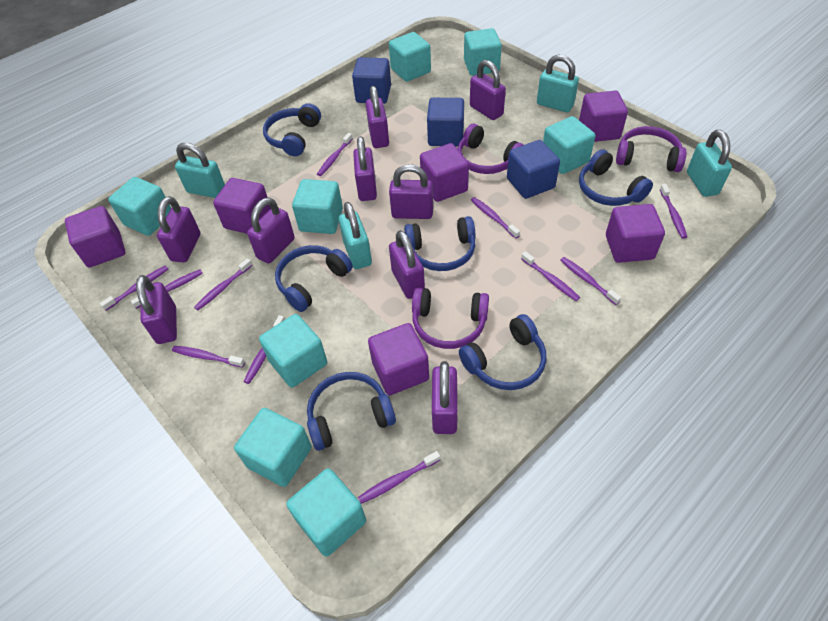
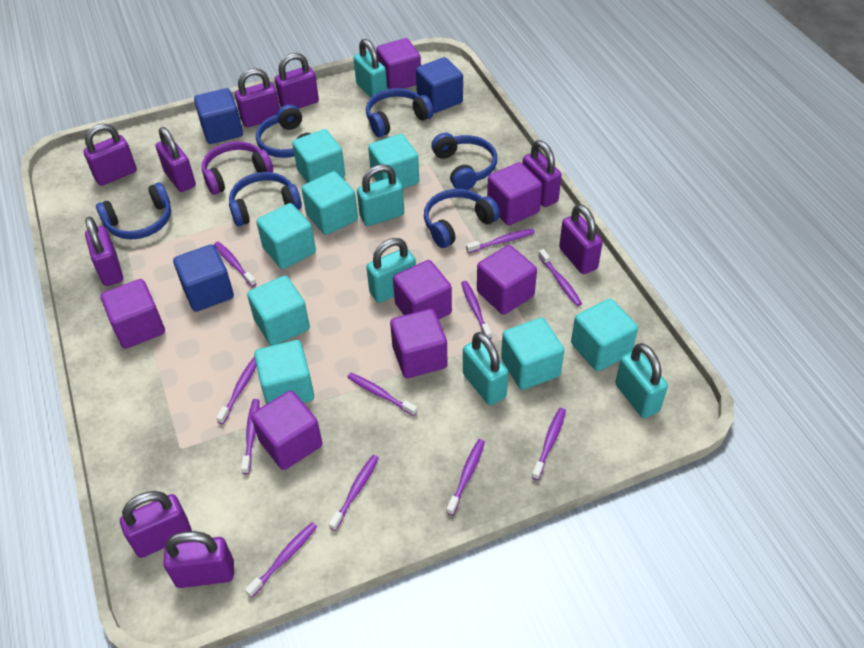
purple cube: [65,206,126,268] [213,178,271,234] [368,323,429,395] [420,143,469,202] [579,91,628,142] [606,204,665,263] = 6 -> [101,279,165,349] [251,390,322,470] [376,38,421,89] [390,309,448,378] [393,260,452,320] [477,245,537,315] [487,162,542,225] = 7
purple headphones: [412,288,489,349] [458,124,523,174] [616,126,686,172] = 3 -> [202,141,273,195] = 1
turquoise padlock: [175,143,225,198] [339,202,372,269] [537,55,579,112] [687,130,732,197] = 4 -> [354,39,387,98] [357,164,404,226] [366,238,416,303] [463,332,508,405] [615,343,668,418] = 5

